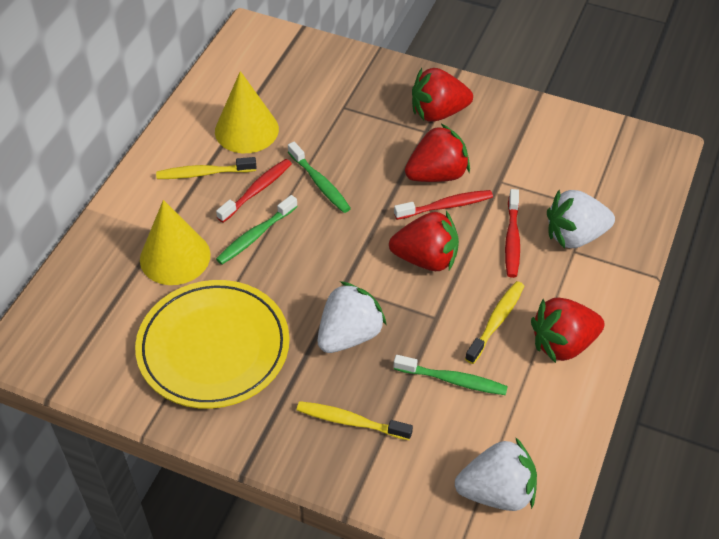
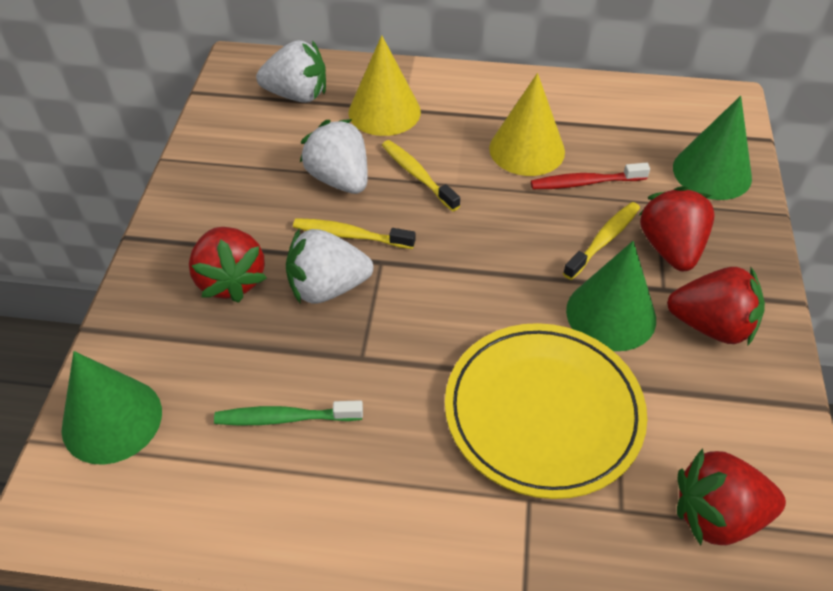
green cone: none = 0 -> [61,351,162,465] [566,241,656,351] [673,96,752,200] = 3
green toothbrush: [216,195,298,265] [288,142,351,213] [394,355,508,395] = 3 -> [214,400,363,425] = 1
red toothbrush: [216,159,292,223] [394,190,493,220] [505,189,520,278] = 3 -> [531,163,650,189] = 1

